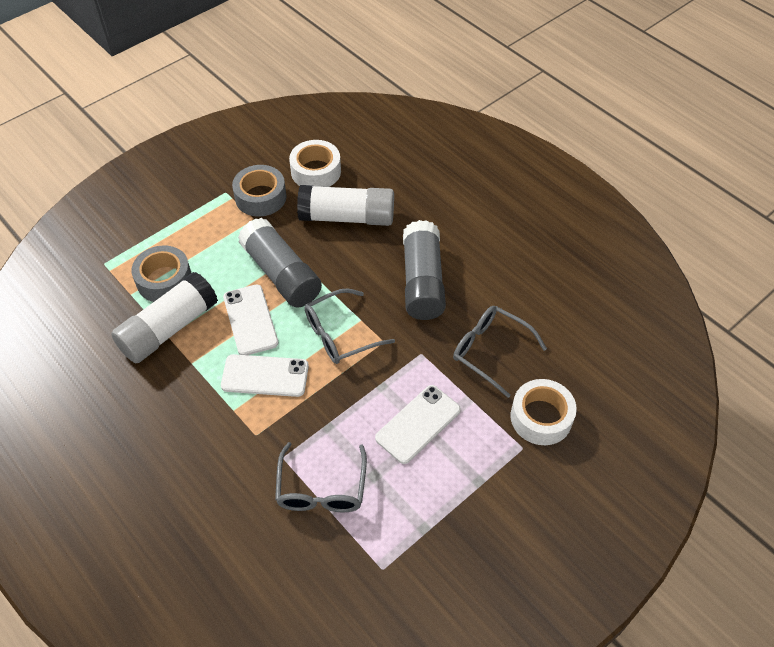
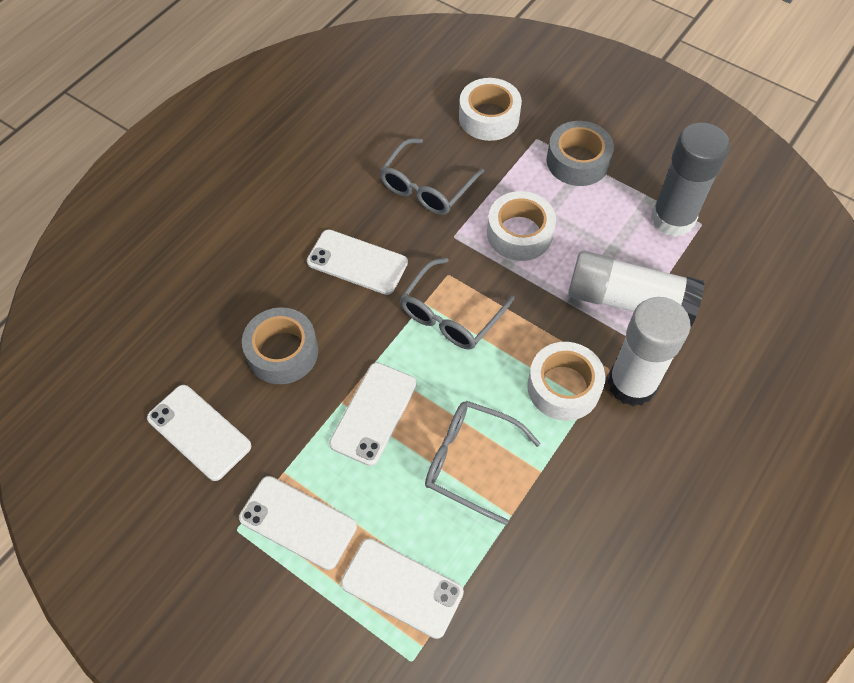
grey glue stick: [238,218,322,308] [403,220,446,320] = 2 -> [651,122,730,237] = 1
white phone: [221,354,309,397] [223,285,278,355] [375,385,461,464] = 3 -> [147,385,251,481] [239,476,357,570] [307,230,408,295] [329,362,417,466] [341,538,464,639] = 5
white tape: [289,140,341,187] [511,379,577,445] = 2 -> [459,78,522,141] [487,191,556,261] [527,342,606,421] = 3

